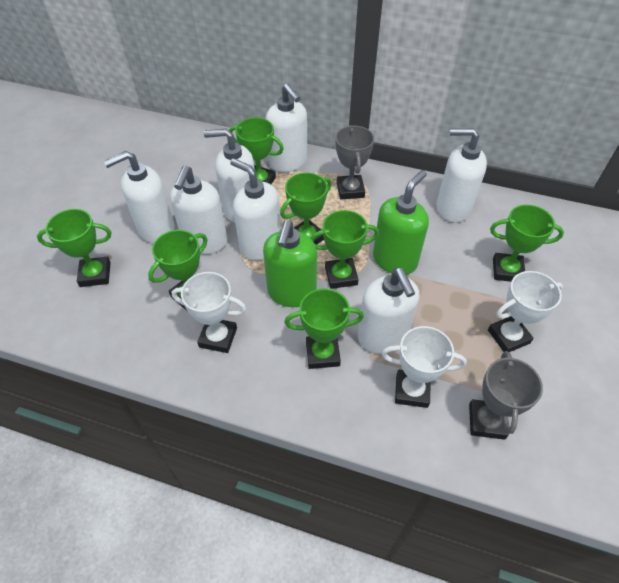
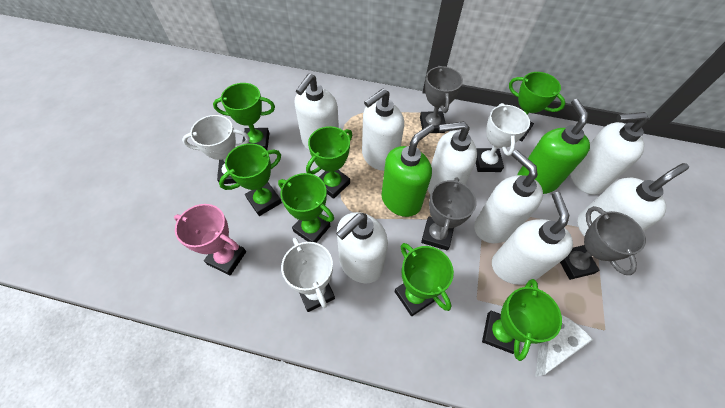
grey trophy: [335,125,374,200] [469,351,543,440] = 2 -> [420,66,463,133] [421,177,477,251] [560,206,646,280] = 3
pink trophy: none = 0 -> [174,204,246,275] = 1
white cheese: none = 0 -> [535,314,593,377] = 1
white soap dispenser: [104,151,175,244] [170,166,227,254] [204,129,255,223] [230,158,281,260] [265,84,307,172] [358,268,419,354] [437,128,487,223] = 7 -> [295,73,339,151] [336,212,388,283] [362,88,404,171] [428,121,477,195] [474,150,543,243] [492,192,573,285] [570,112,648,195] [577,163,689,237] = 8

